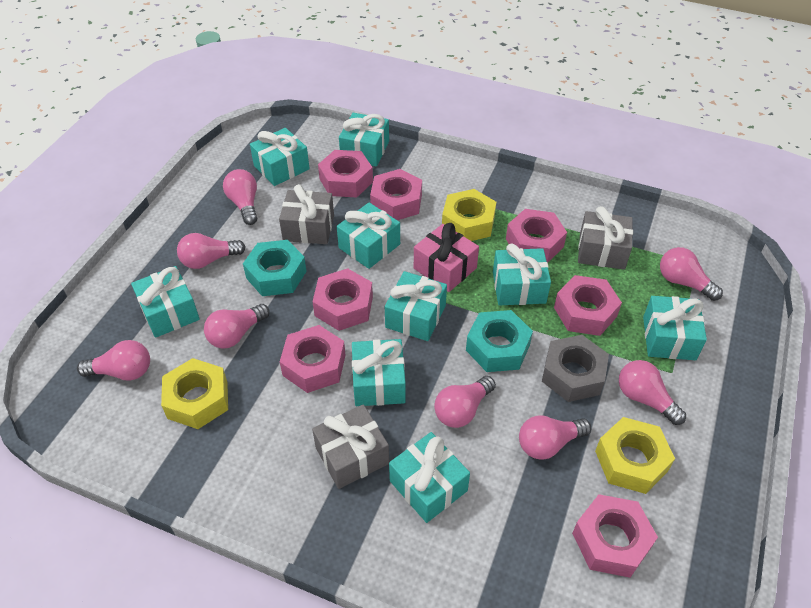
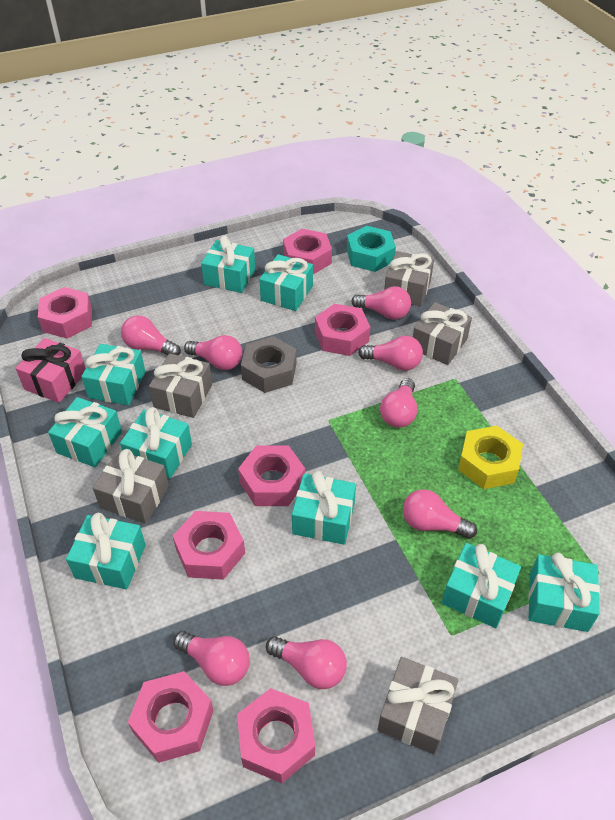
grey gift: [279,184,334,244] [312,404,389,489] [578,206,633,270] = 3 -> [93,449,169,524] [149,353,212,418] [377,657,458,755] [384,251,434,306] [413,302,472,365] = 5
turquoise nut: [243,240,307,296] [466,310,533,372] = 2 -> [347,226,396,272] = 1
yellow nut: [161,358,228,429] [442,189,496,241] [595,417,675,494] = 3 -> [458,426,523,489] = 1

